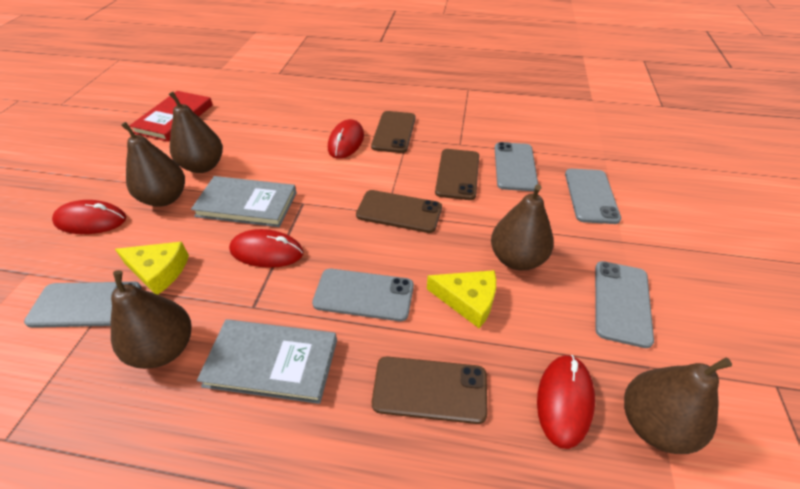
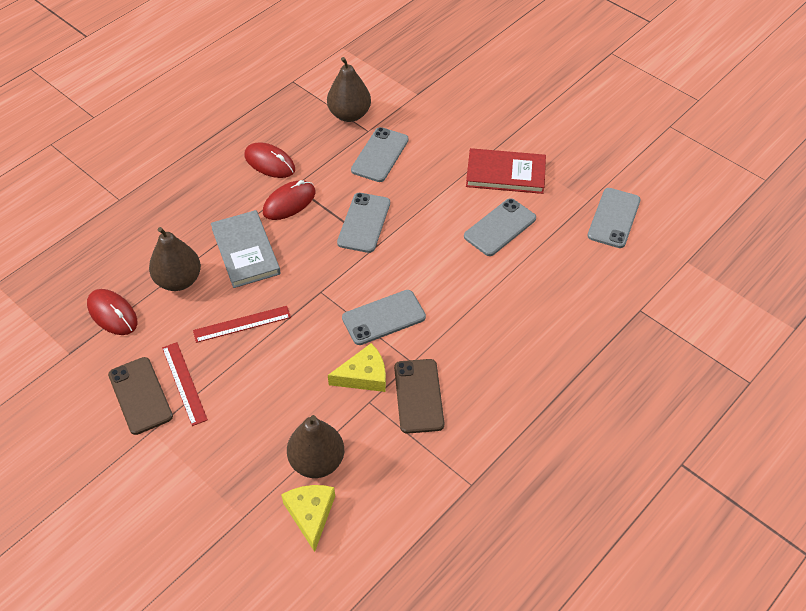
brown pear: [111,270,191,369] [121,122,185,207] [169,92,223,173] [491,184,554,270] [624,358,732,454] = 5 -> [149,227,201,291] [287,415,344,478] [327,57,371,122] = 3
brown phone: [356,190,442,233] [371,111,416,153] [372,356,487,424] [435,149,479,200] = 4 -> [108,357,173,435] [394,359,444,434] = 2
grey book: [191,176,297,227] [197,319,337,404] = 2 -> [211,210,281,288] = 1
red mouse: [52,200,126,234] [229,229,303,268] [328,119,364,159] [537,355,595,449] = 4 -> [87,289,137,335] [244,143,295,178] [263,180,316,220] = 3
red ruler: none = 0 -> [162,342,208,426] [193,306,291,343] = 2

